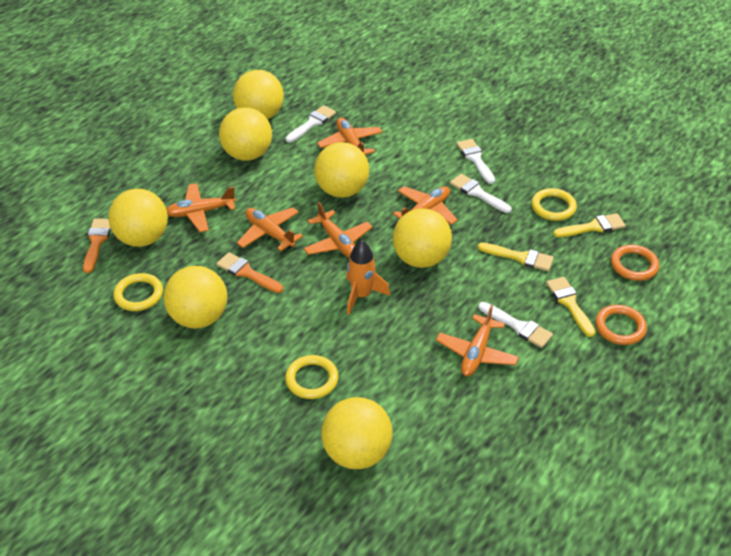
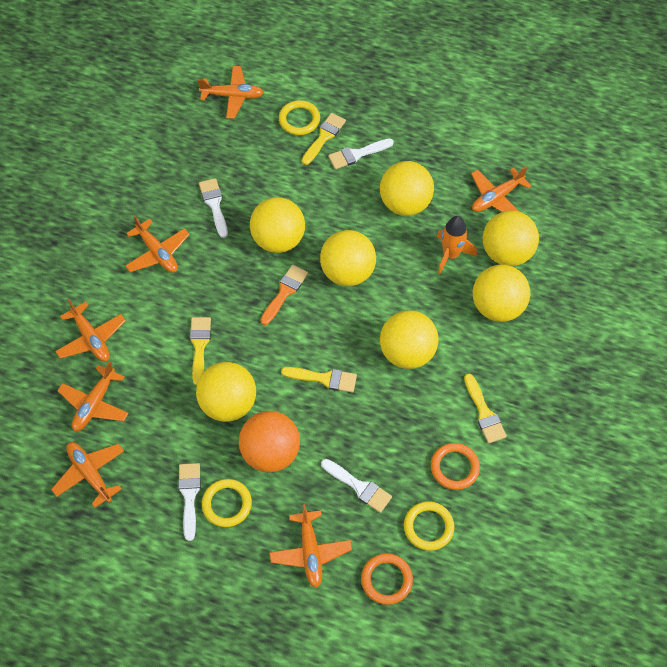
orange ball: none = 0 -> [239,411,300,472] = 1
orange brush: [83,218,111,273] [216,252,283,293] = 2 -> [261,265,308,325] = 1
orange plane: [166,183,236,232] [237,207,303,251] [303,202,373,258] [317,118,383,155] [393,186,458,225] [436,305,519,376] = 6 -> [51,442,124,508] [55,299,126,361] [57,361,129,431] [125,216,190,273] [197,66,264,119] [269,504,352,588] [471,166,531,212] = 7
yellow brush: [478,243,554,271] [546,277,595,337] [553,213,626,237] = 3 -> [190,317,211,385] [281,367,357,393] [302,113,346,165] [464,374,507,443] = 4

